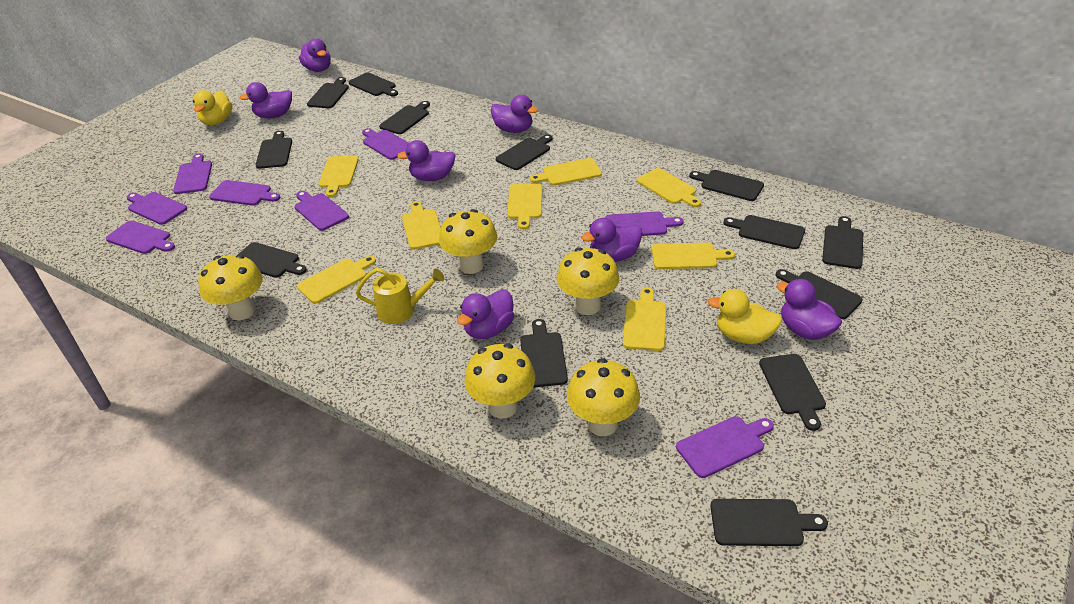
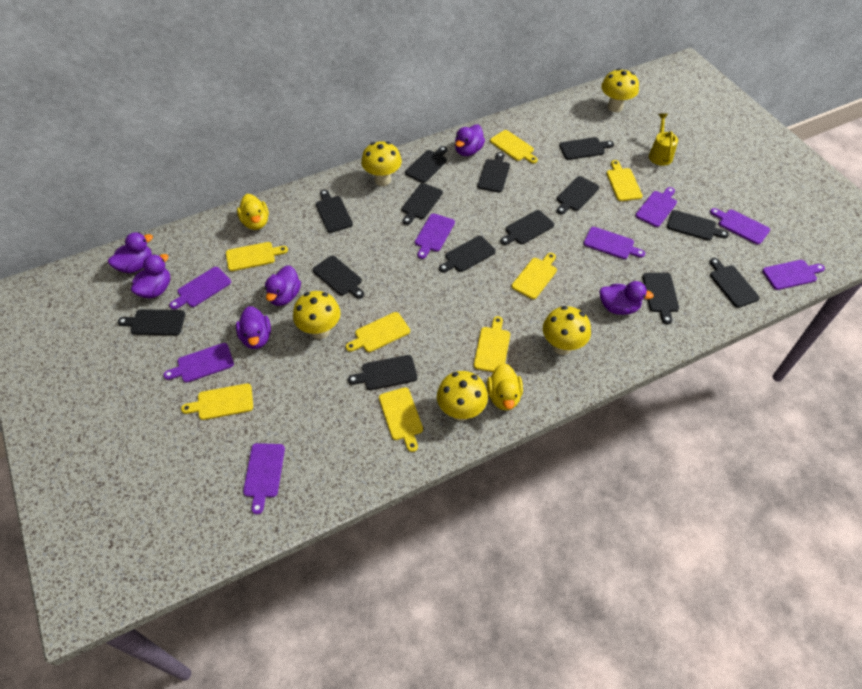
black cutting board: [238,242,307,278] [256,131,292,169] [307,77,349,108] [349,72,398,96] [379,101,430,134] [496,134,553,170] [520,319,568,388] [689,170,764,201] [710,499,828,546] [723,215,805,249] [759,354,826,431] [776,269,863,319] [822,216,863,269] = 13 -> [118,309,185,335] [313,256,364,299] [316,190,353,233] [348,355,417,390] [402,183,443,225] [405,146,447,183] [439,236,496,272] [478,152,510,192] [500,210,554,245] [557,176,599,215] [559,137,614,160] [643,273,679,325] [667,210,729,241] [710,258,760,308] = 14
purple duck: [240,82,292,119] [299,38,331,72] [398,140,455,181] [457,289,514,339] [491,95,538,133] [581,218,642,262] [777,279,842,340] = 7 -> [108,232,153,273] [131,254,170,298] [236,306,271,349] [265,265,301,306] [455,125,485,156] [599,281,654,315] = 6

